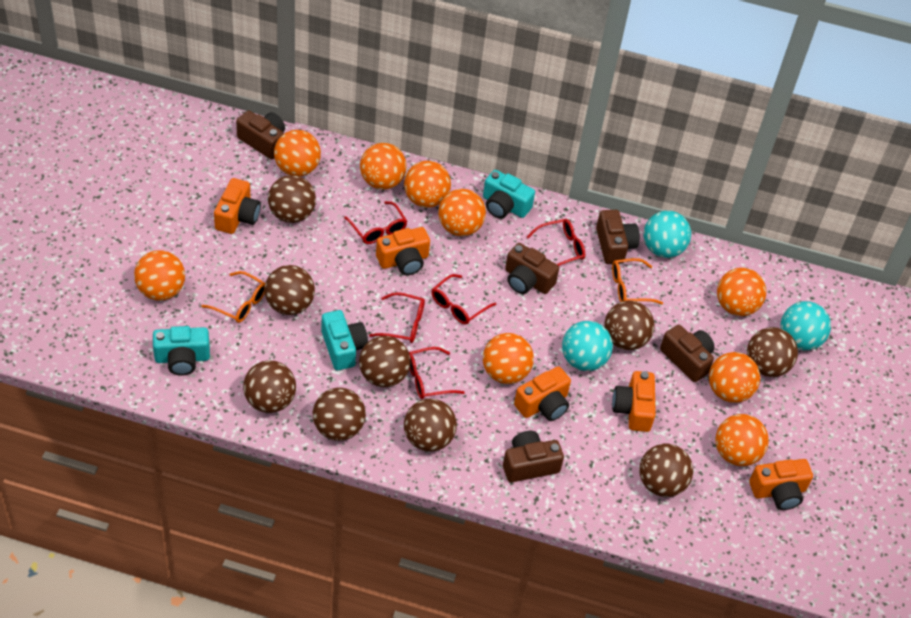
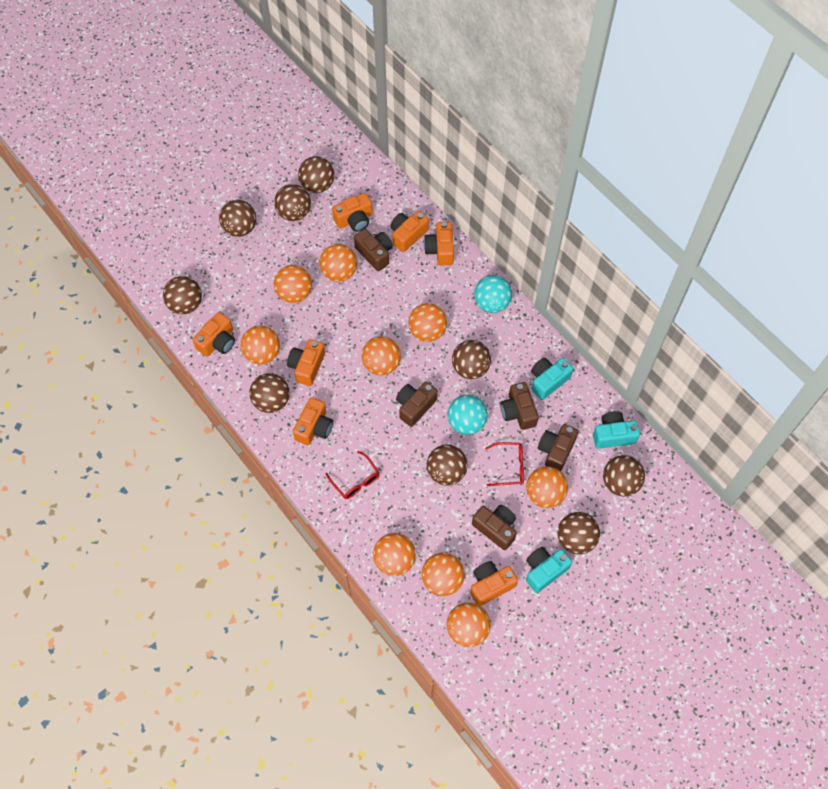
orange camera: [214,178,261,234] [376,227,430,275] [514,366,571,421] [612,371,656,432] [749,459,813,510] = 5 -> [192,312,235,357] [287,339,325,386] [293,397,333,445] [332,193,372,232] [390,211,429,252] [424,222,454,266] [470,561,518,606] = 7
orange glasses: [202,271,265,323] [612,258,663,305] = 2 -> none = 0
red glasses: [344,201,407,244] [369,292,425,343] [409,347,465,399] [431,274,496,325] [527,219,585,266] = 5 -> [325,451,380,499] [485,442,524,486] = 2
turquoise ball: [562,321,613,371] [644,211,691,258] [781,301,831,350] = 3 -> [448,395,488,435] [474,275,512,313] = 2

